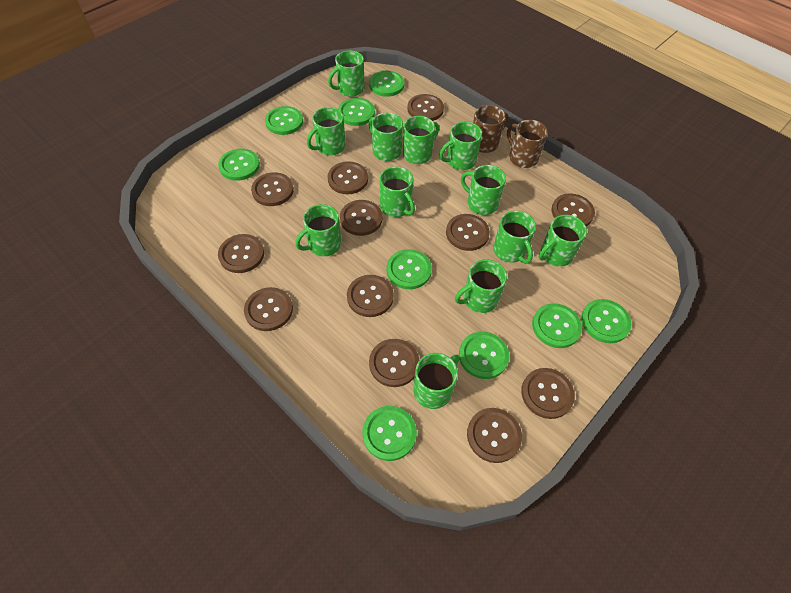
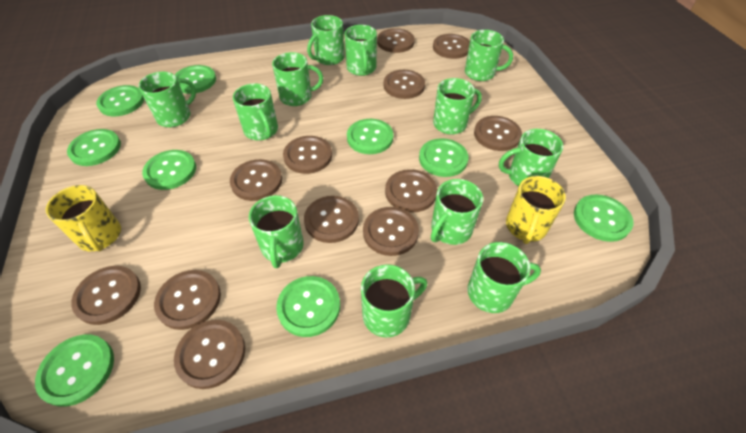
brown mug: [473,105,509,153] [507,120,548,168] = 2 -> none = 0
yellow mug: none = 0 -> [46,185,121,251] [506,176,566,244] = 2

